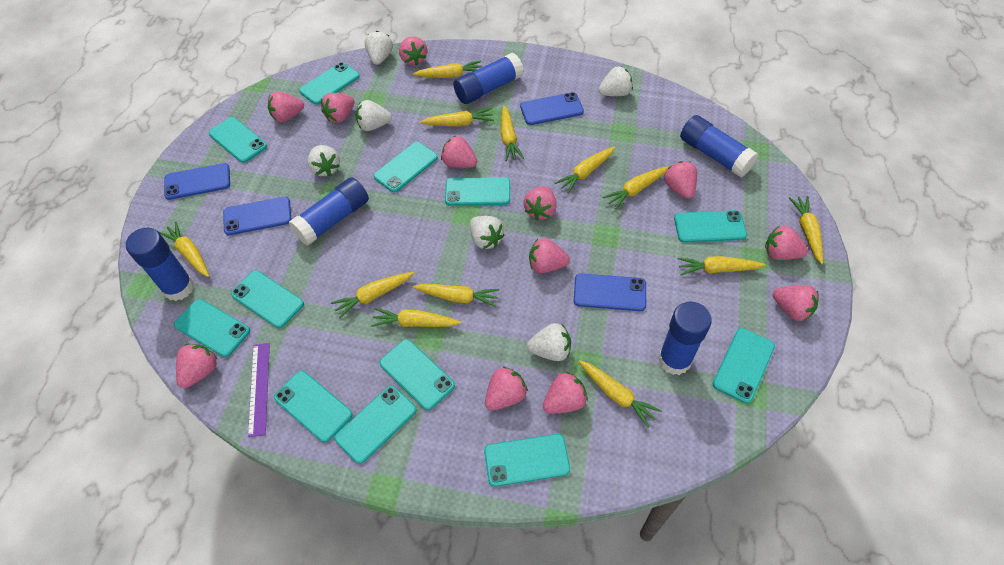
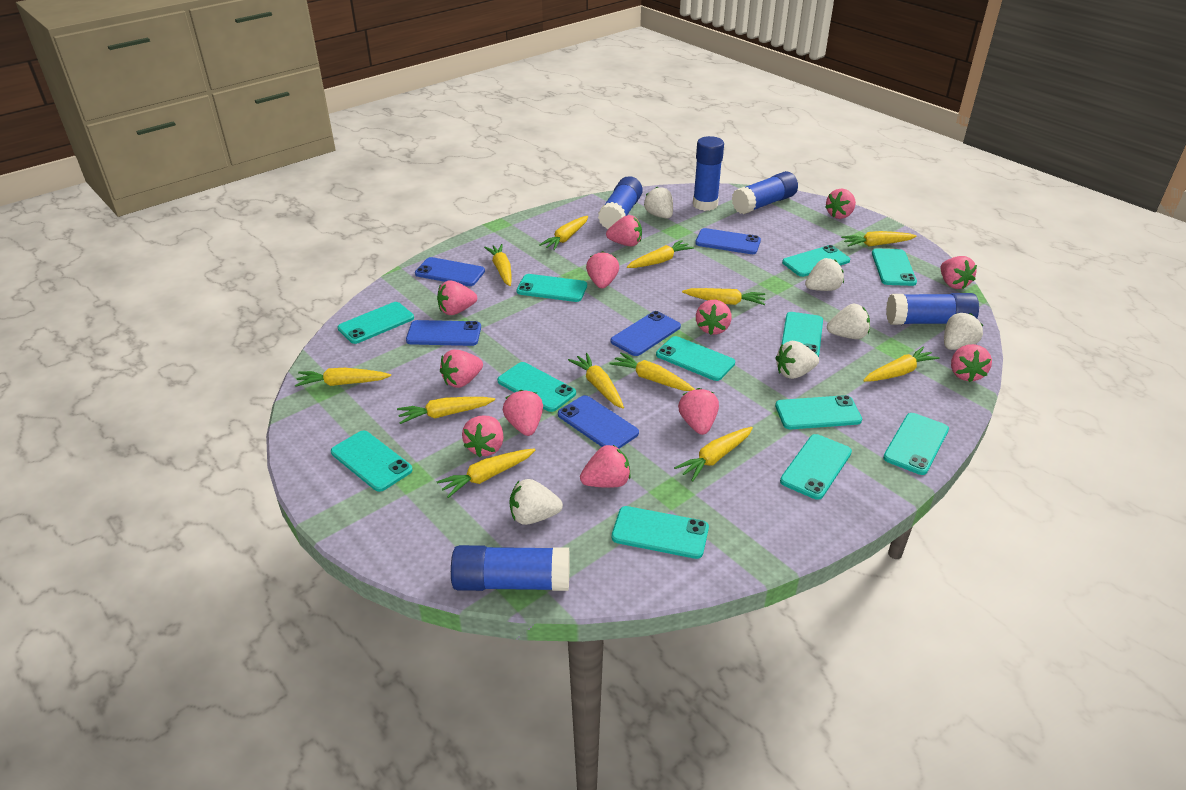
blue phone: [164,163,230,200] [223,197,292,235] [520,92,584,125] [574,274,646,311] = 4 -> [406,320,481,346] [415,257,485,286] [558,395,639,449] [611,311,681,356] [695,228,761,254] = 5
purple ruler: [248,343,270,437] = 1 -> none = 0

